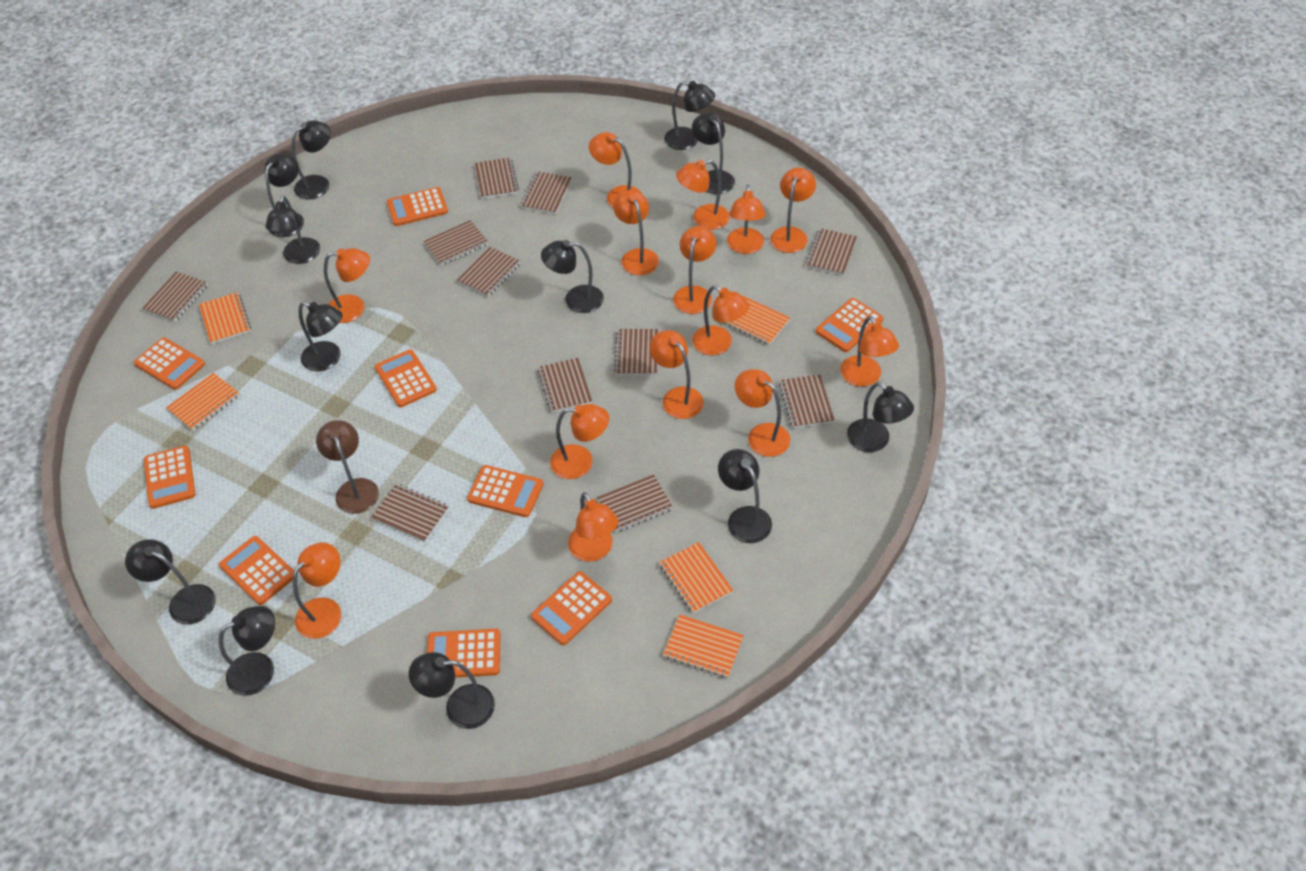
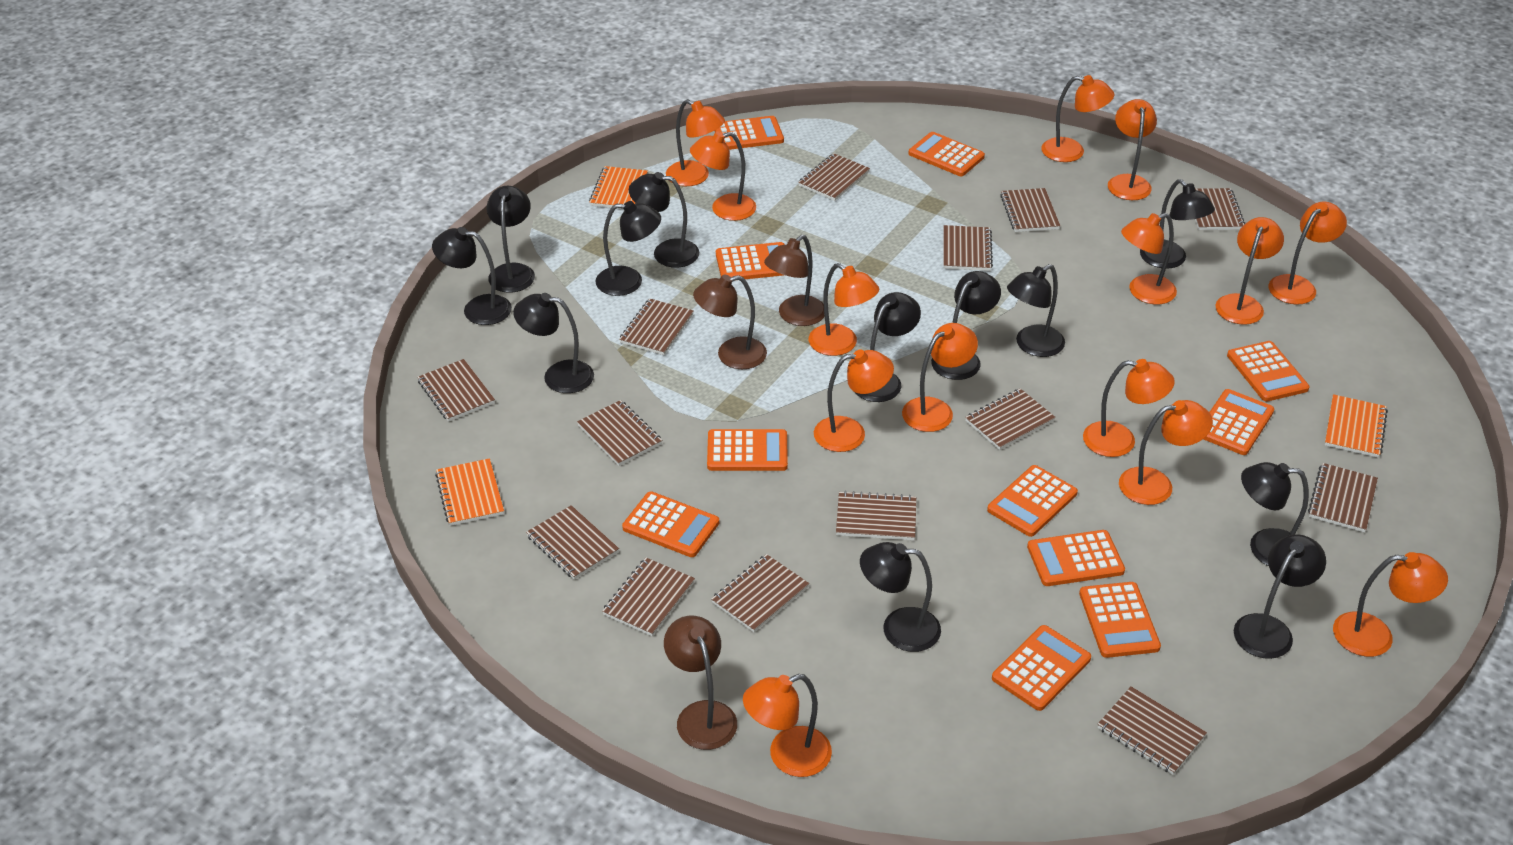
brown lamp: [316,420,379,514] = 1 -> [664,616,737,750] [693,274,767,369] [764,235,824,326] = 3
brown notebook: [142,272,208,322] [371,484,449,542] [423,220,488,266] [457,247,521,297] [475,157,519,199] [521,171,572,214] [538,358,592,413] [597,474,673,533] [614,329,658,375] [779,374,835,428] [806,228,857,275] = 11 -> [417,359,495,422] [526,505,619,580] [577,400,662,466] [602,558,695,636] [619,299,693,355] [711,554,809,632] [798,153,870,201] [836,491,916,540] [943,225,993,271] [965,388,1056,450] [1000,188,1060,232] [1098,687,1207,775] [1195,188,1245,230] [1308,463,1378,532] = 14
orange calculator: [134,337,205,390] [144,446,196,509] [219,536,294,605] [375,349,437,407] [387,187,448,226] [427,629,501,678] [467,465,543,517] [531,571,612,645] [816,298,883,352] = 9 -> [622,491,719,557] [707,429,788,471] [714,116,784,150] [716,242,785,279] [908,132,985,176] [987,465,1078,537] [992,625,1091,711] [1027,530,1125,586] [1079,582,1161,658] [1204,389,1274,455] [1227,341,1310,402] = 11
orange notebook: [166,373,240,431] [199,292,251,344] [659,542,734,613] [663,615,744,678] [723,295,790,345] = 5 -> [435,458,504,526] [589,166,648,209] [1325,394,1388,457] = 3

